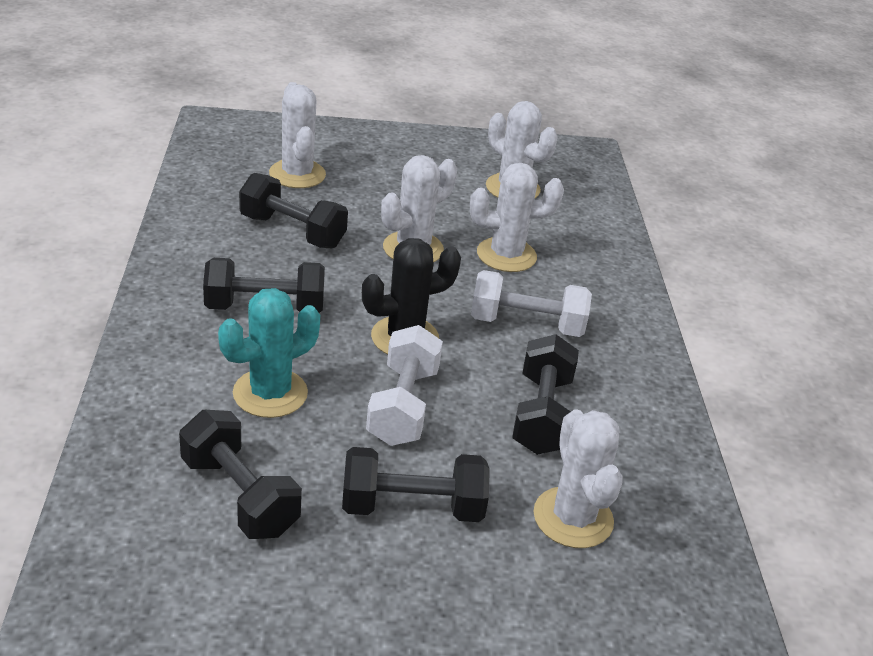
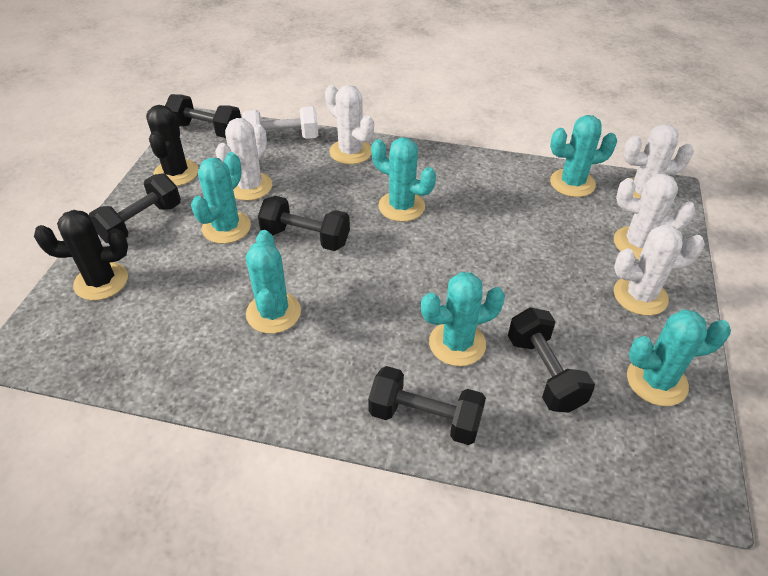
black cactus: [362,238,461,354] = 1 -> [34,210,128,300] [146,105,199,186] = 2
turquoise cactus: [218,288,320,418] = 1 -> [191,152,251,244] [246,230,301,334] [371,137,436,222] [421,272,505,366] [550,115,617,197] [627,309,731,406] = 6
white dumbbell: [366,325,443,446] [471,270,592,337] = 2 -> [242,106,318,139] = 1

